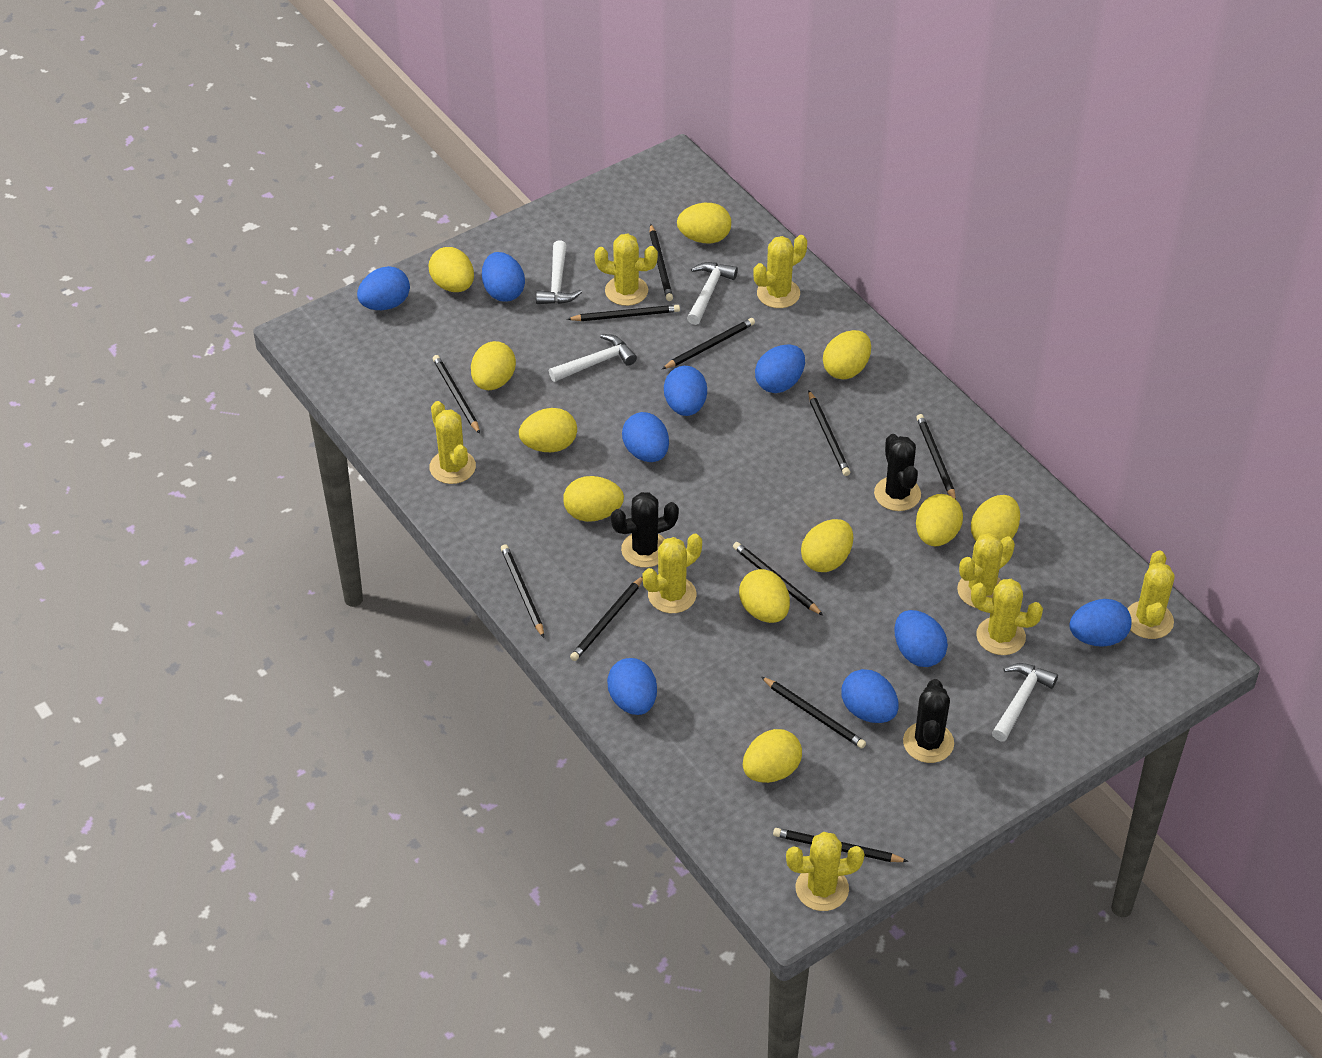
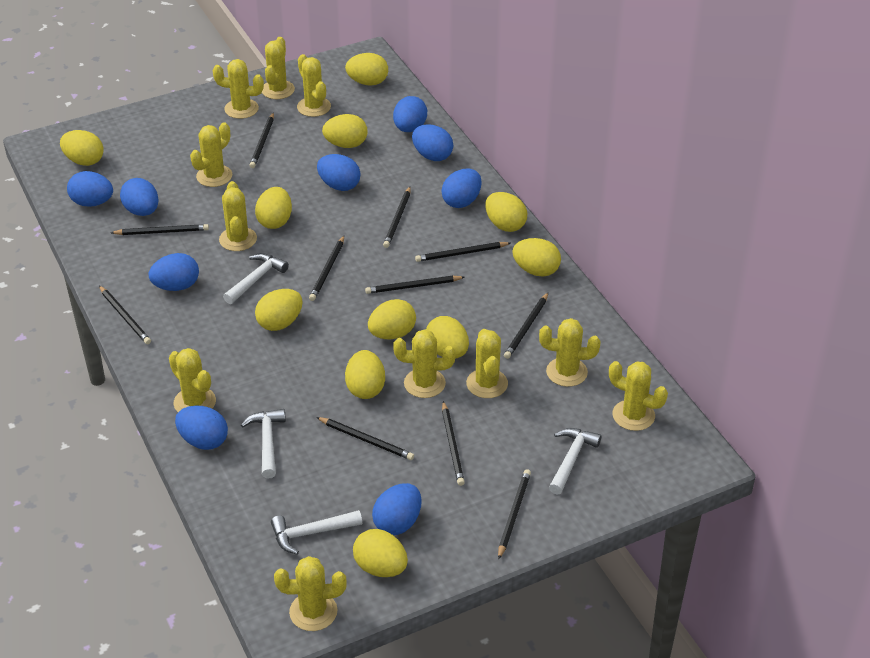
black cactus: [611,492,679,568] [874,434,921,511] [903,679,954,763] = 3 -> none = 0
yellow cactus: [429,401,476,484] [594,234,658,306] [643,534,702,613] [753,235,807,308] [786,832,864,911] [957,533,1015,608] [971,579,1043,655] [1127,550,1175,639] = 8 -> [169,348,216,412] [190,122,232,187] [213,59,264,119] [219,181,257,251] [262,37,295,99] [274,556,347,631] [297,54,331,117] [393,329,455,398] [466,329,508,398] [539,318,600,387] [609,361,668,431] = 11

